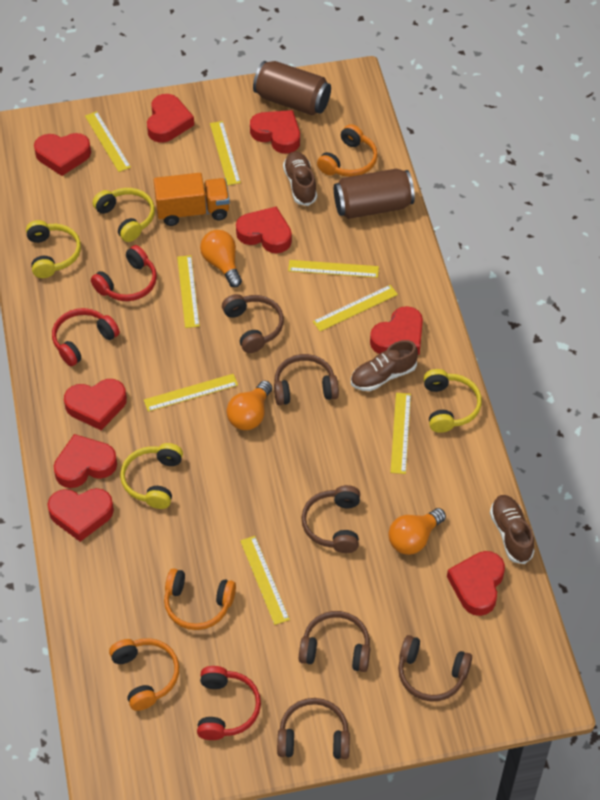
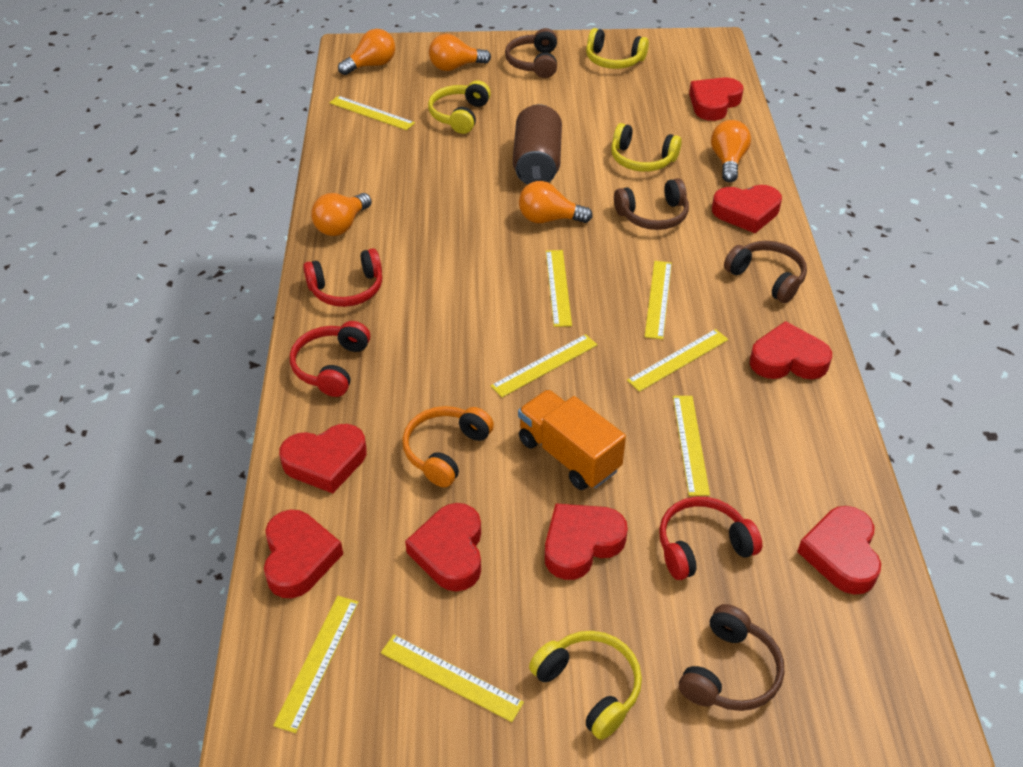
brown can: [253,61,331,115] [334,169,415,219] = 2 -> [513,104,562,185] = 1
brown headphones: [222,294,284,353] [274,354,339,405] [277,698,350,759] [299,611,370,672] [301,485,360,553] [398,635,472,702] = 6 -> [505,28,557,78] [614,178,689,230] [679,604,784,711] [724,241,807,303] = 4
brown shoe: [283,152,317,206] [351,340,418,391] [490,495,534,564] = 3 -> none = 0
orange headphones: [109,638,179,711] [164,568,236,630] [317,124,378,177] = 3 -> [402,406,494,487] = 1
orange light bulb: [200,230,242,287] [227,381,272,430] [388,508,446,555] = 3 -> [311,193,372,236] [338,29,395,75] [429,34,491,71] [519,181,593,223] [711,120,751,182] = 5
red heart: [34,133,91,176] [47,488,114,542] [54,434,117,488] [64,379,127,430] [147,94,194,143] [236,206,292,253] [250,110,300,154] [370,306,423,355] [447,551,505,616] = 9 -> [264,510,343,598] [279,424,367,493] [405,503,481,591] [545,503,628,580] [689,78,744,121] [712,185,782,233] [750,321,832,379] [797,506,881,595] = 8

